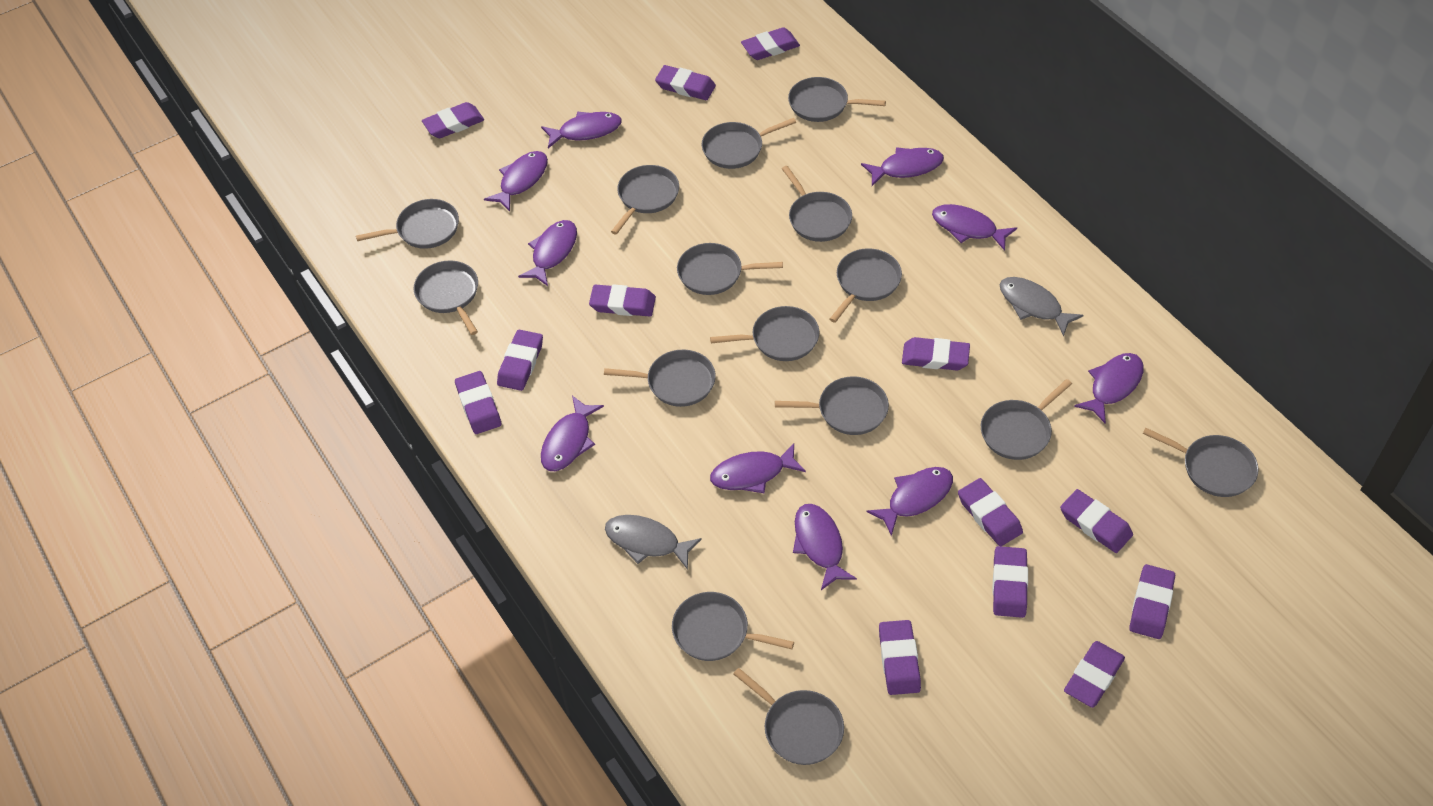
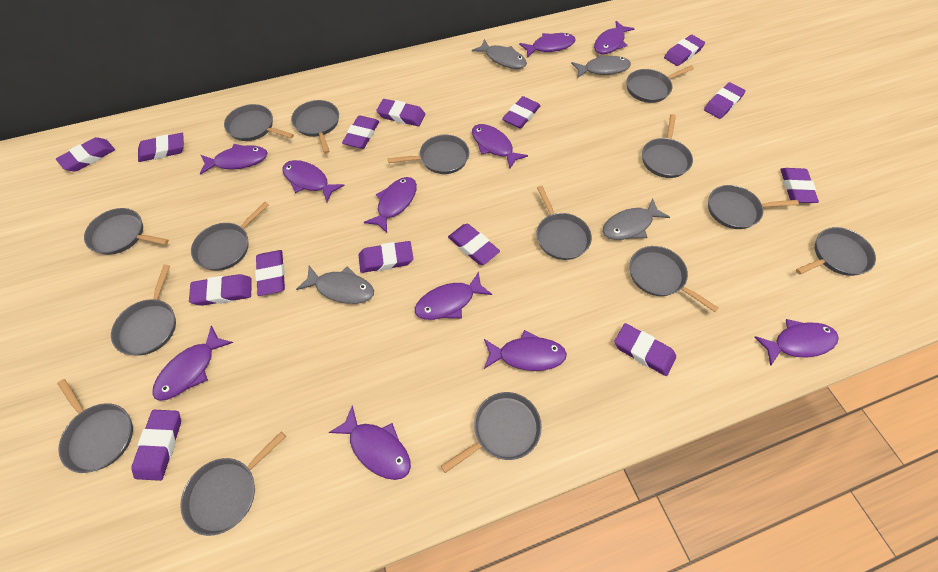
grey fish: [605,515,702,570] [1000,277,1084,337] = 2 -> [296,266,374,304] [472,39,527,69] [571,55,631,78] [603,199,670,240] = 4
purple eraser: [422,102,484,138] [455,371,501,434] [497,330,543,391] [589,284,656,316] [655,65,716,100] [741,27,800,60] [879,620,921,695] [902,337,970,370] [958,478,1023,546] [993,546,1028,618] [1060,489,1133,553] [1064,641,1125,708] [1129,564,1175,639] = 13 -> [56,137,115,172] [131,410,181,481] [138,133,184,162] [189,274,252,306] [255,250,285,296] [342,115,379,149] [359,241,413,273] [376,99,425,126] [448,224,500,265] [502,96,541,129] [614,323,676,376] [664,35,705,66] [704,82,746,119] [780,168,819,203] = 14
purple fish: [484,151,548,211] [518,220,577,286] [541,112,622,148] [541,396,604,471] [710,443,806,493] [793,504,857,590] [861,147,944,186] [866,467,953,536] [932,204,1017,251] [1074,353,1144,424] = 10 -> [152,326,233,401] [200,144,267,175] [283,160,345,202] [329,405,411,480] [364,177,417,233] [415,271,492,320] [472,124,528,168] [484,330,567,371] [519,33,576,58] [594,21,635,54] [755,319,839,366] = 11

